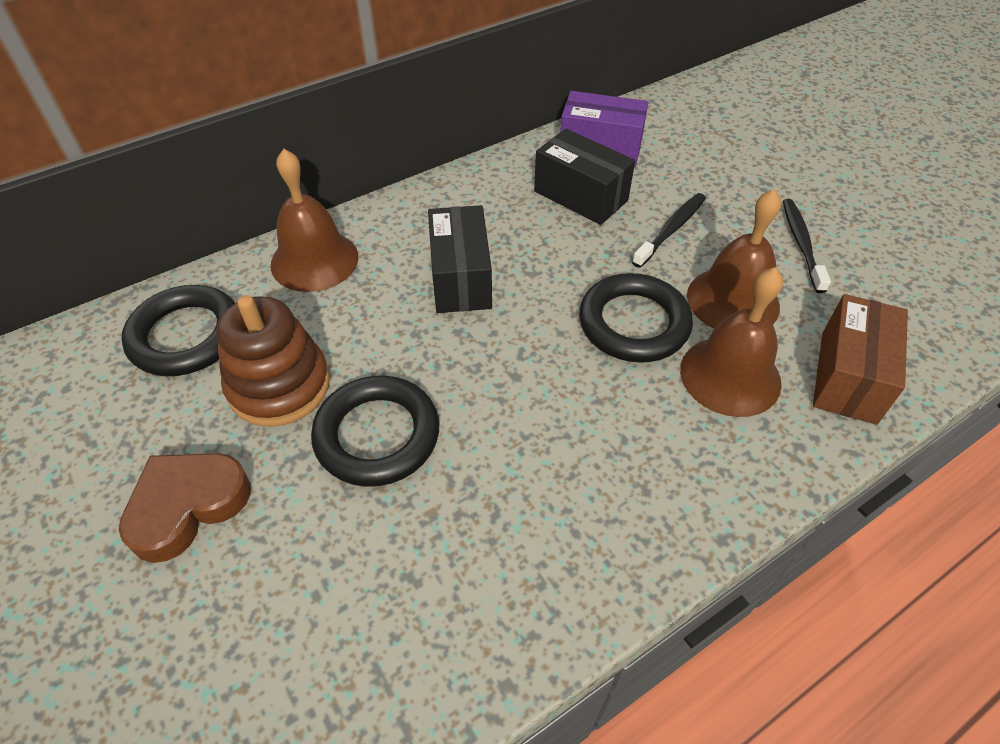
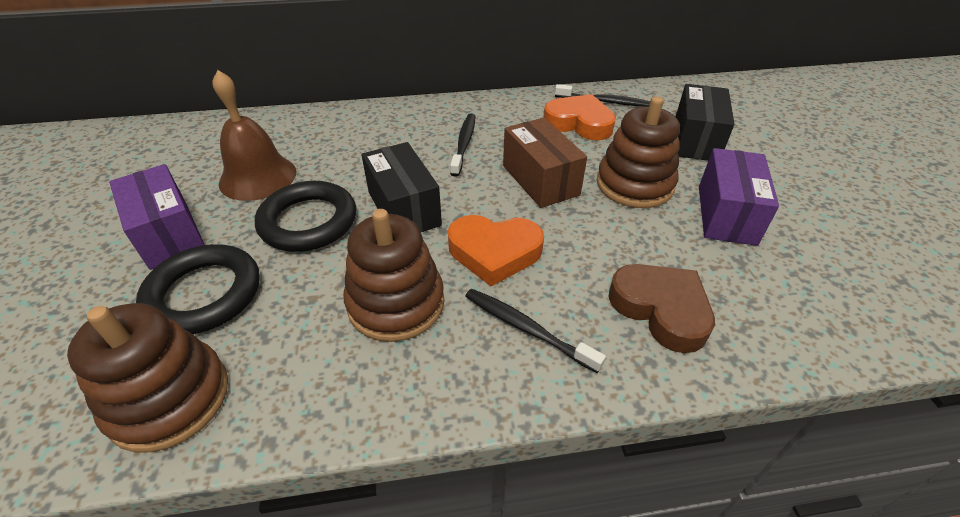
black ring: [121,285,235,376] [311,376,439,487] [579,273,693,363] = 3 -> [136,244,260,334] [255,181,356,252] = 2
black toothbrush: [632,193,706,268] [783,199,831,293] = 2 -> [450,113,475,176] [465,289,606,373] [555,84,650,107] = 3
brown bell: [270,149,358,292] [680,267,783,417] [687,189,781,329] = 3 -> [212,70,297,201] = 1
brown stacking toy: [216,295,330,427] = 1 -> [67,303,228,452] [344,209,445,342] [597,97,680,208] = 3
orange heart: none = 0 -> [448,215,544,287] [543,94,616,140] = 2
purple box: [560,91,649,167] = 1 -> [109,164,205,270] [699,148,779,246] = 2

